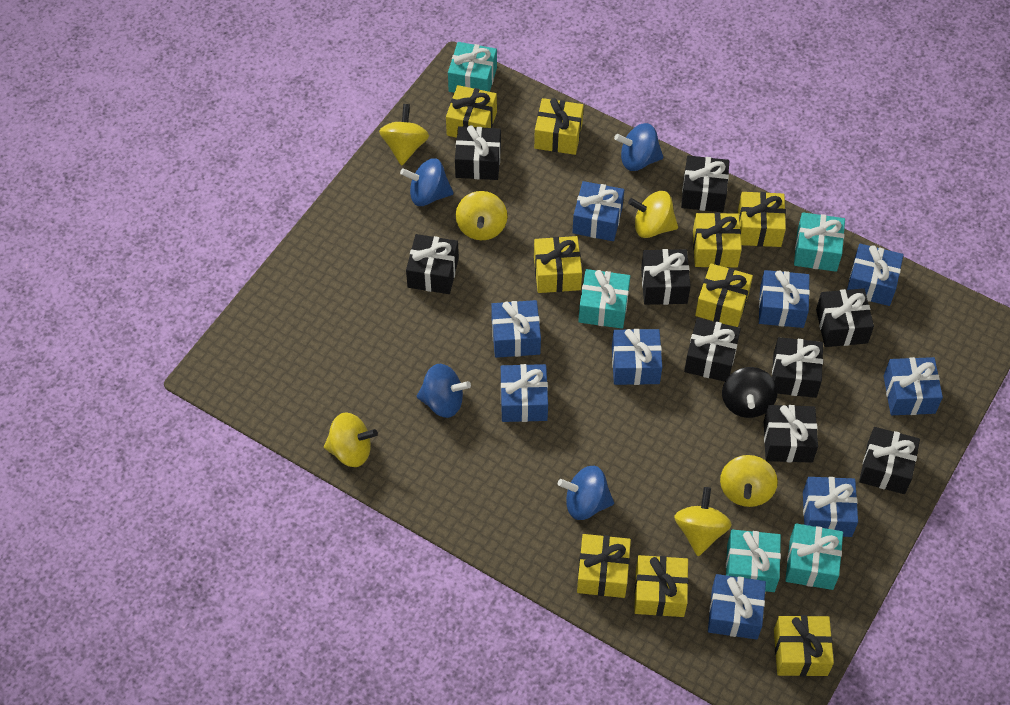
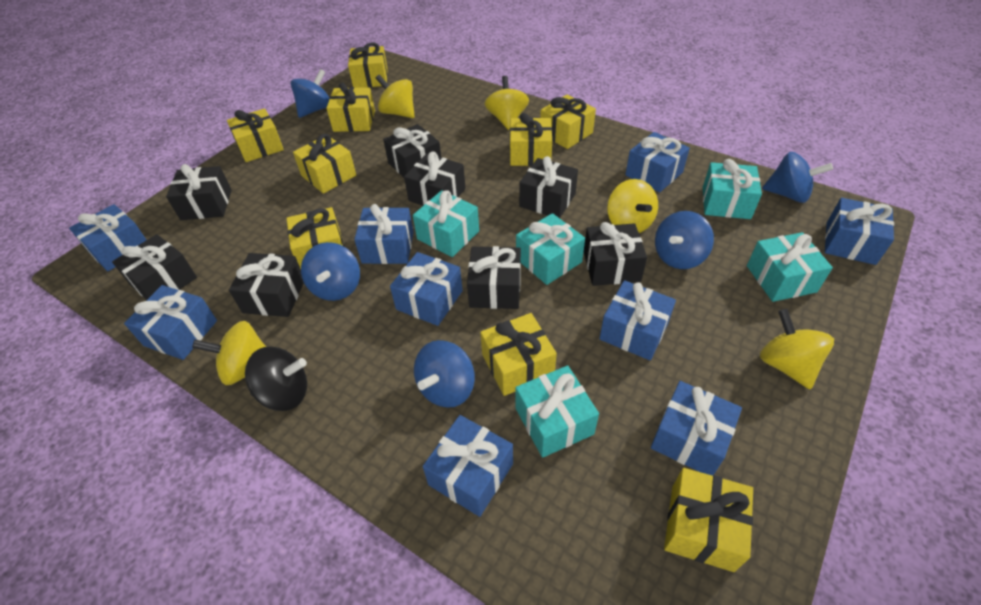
black gift: [406,234,459,294] [455,125,501,180] [641,249,691,305] [681,156,729,212] [684,318,741,382] [764,405,818,463] [772,337,823,398] [816,288,874,347] [859,427,920,494] = 9 -> [112,234,197,300] [166,164,232,220] [229,253,304,317] [383,124,441,177] [404,152,466,206] [467,246,521,309] [519,156,578,218] [584,222,647,286] = 8
blue spinning top: [400,158,454,206] [417,364,471,418] [558,466,614,520] [614,123,663,171] = 4 -> [291,69,329,118] [301,242,360,301] [414,340,475,408] [655,211,714,269] [762,152,833,203] = 5
yellow spinning top: [324,412,378,467] [379,104,429,166] [456,191,507,240] [628,191,678,238] [674,487,732,556] [720,455,778,507] = 6 -> [192,321,266,385] [376,74,415,118] [485,76,529,130] [607,179,658,233] [760,309,834,390] = 5

